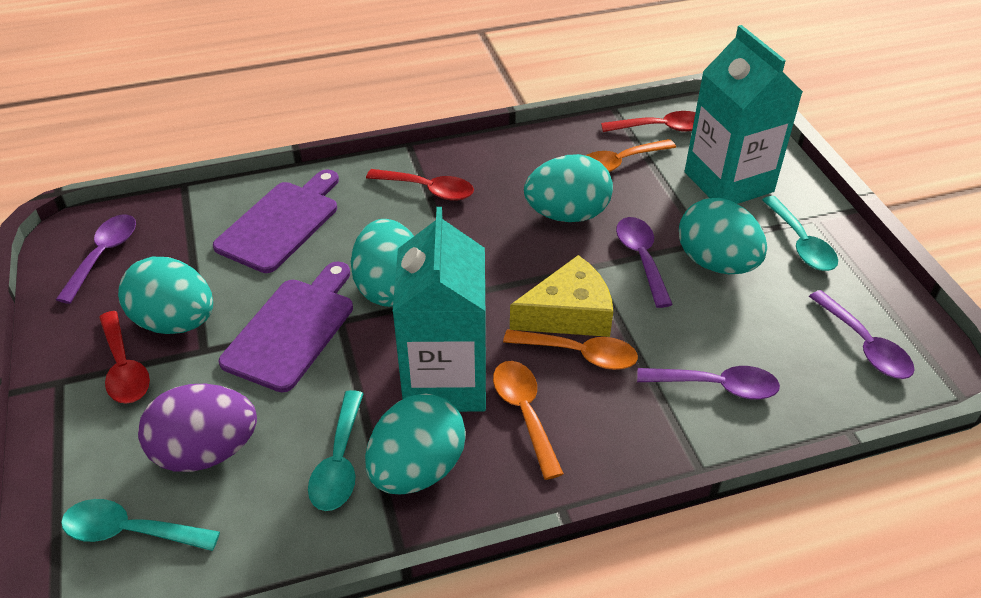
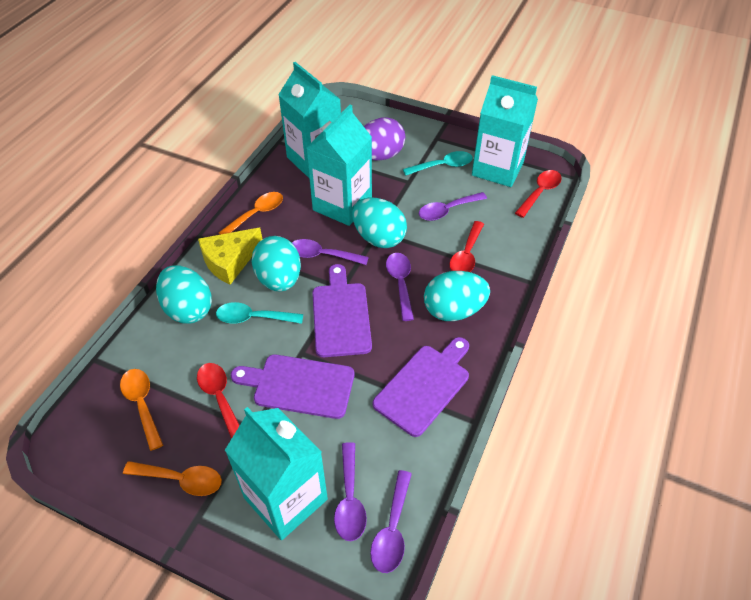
purple cutting board: [213,170,339,273] [219,262,353,392] = 2 -> [231,354,354,419] [312,264,372,357] [373,337,469,437] = 3
purple spoon: [56,214,136,304] [616,217,673,308] [637,366,780,400] [809,290,915,379] = 4 -> [292,239,369,265] [334,442,367,541] [370,470,412,573] [386,253,414,321] [419,192,487,221] = 5
turquoise carton: [393,207,486,412] [685,25,803,204] = 2 -> [225,407,328,540] [278,62,341,178] [306,105,372,226] [472,75,538,187] = 4
turquoise egg: [118,257,213,334] [351,219,414,307] [365,393,466,494] [524,154,613,222] [679,198,767,274] = 5 -> [156,265,212,323] [252,236,301,291] [352,198,407,248] [424,271,490,321] = 4
turquoise spoon: [61,499,220,551] [308,390,364,511] [762,196,838,271] = 3 -> [216,302,303,324] [403,151,473,176] = 2

